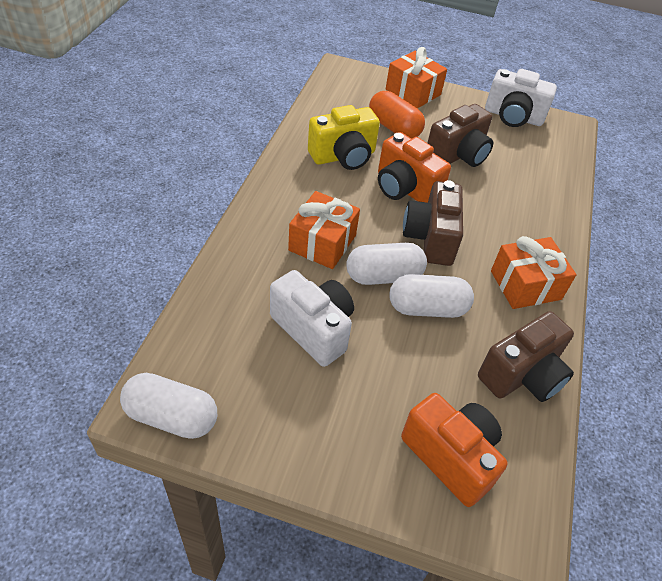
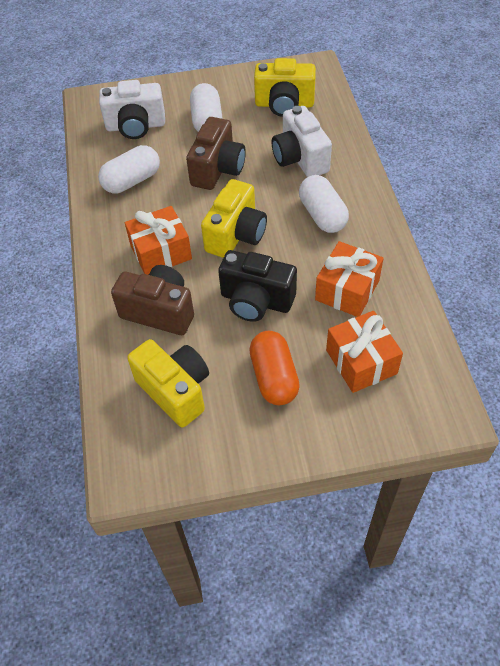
black camera: none = 0 -> [218,250,297,322] = 1
brown camera: [403,180,463,266] [428,104,493,167] [478,311,574,402] = 3 -> [111,265,194,335] [186,117,246,190] = 2
orange camera: [378,132,451,203] [401,393,508,507] = 2 -> none = 0
yellow camera: [308,105,380,170] = 1 -> [127,339,209,427] [201,179,267,258] [254,58,316,117] = 3

